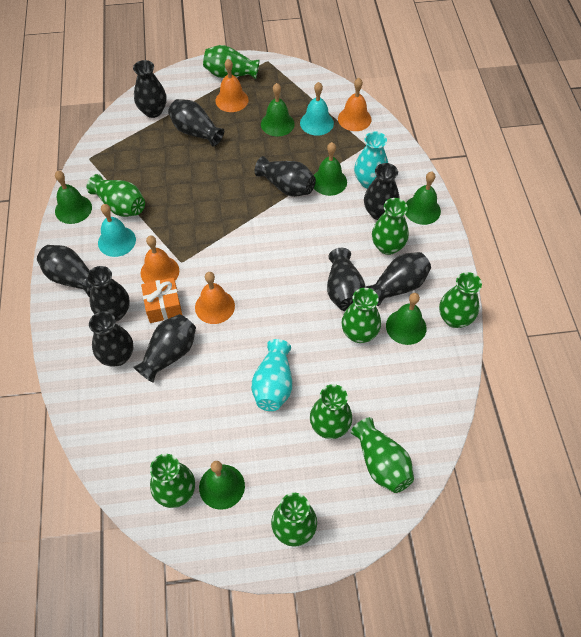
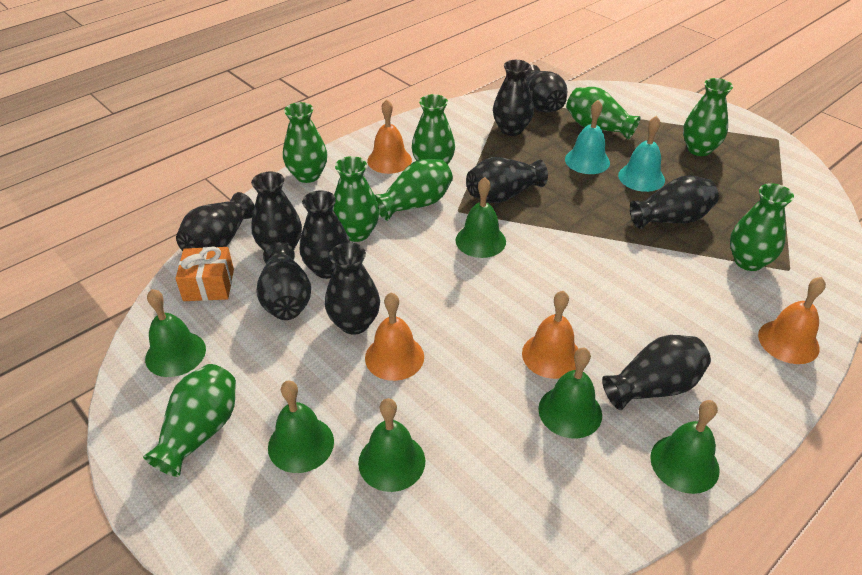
green vase: [87,174,145,217] [150,454,195,508] [203,45,260,79] [271,493,317,547] [310,384,352,439] [341,288,381,343] [351,417,414,493] [372,198,409,255] [439,272,482,328] = 9 -> [143,364,236,477] [283,102,327,183] [333,156,379,242] [375,159,453,221] [412,94,455,165] [566,87,641,140] [683,78,733,156] [730,183,794,271] = 8
turquoise vase: [251,339,292,411] [354,132,388,189] = 2 -> none = 0

